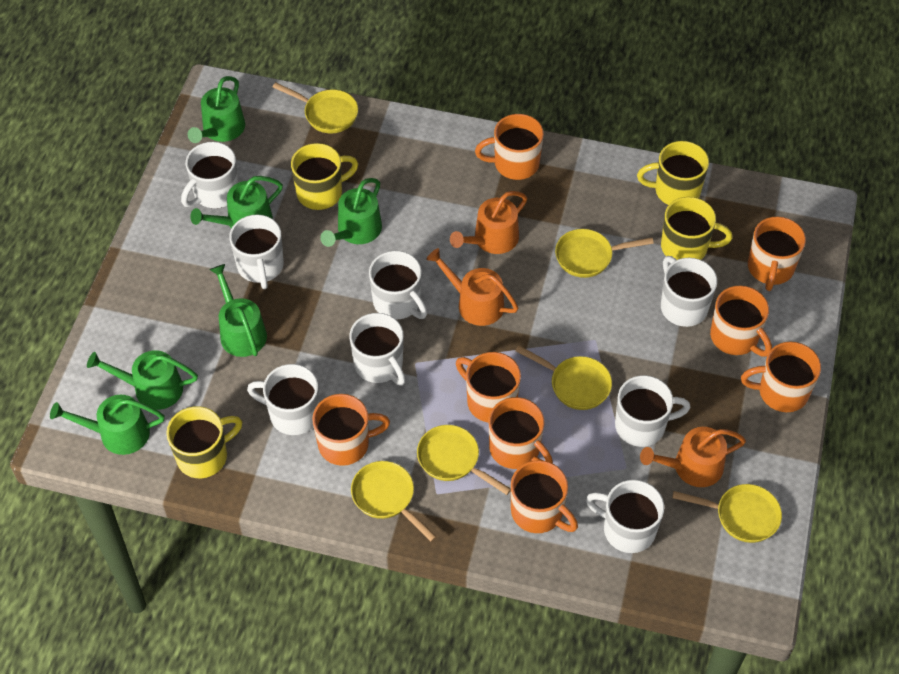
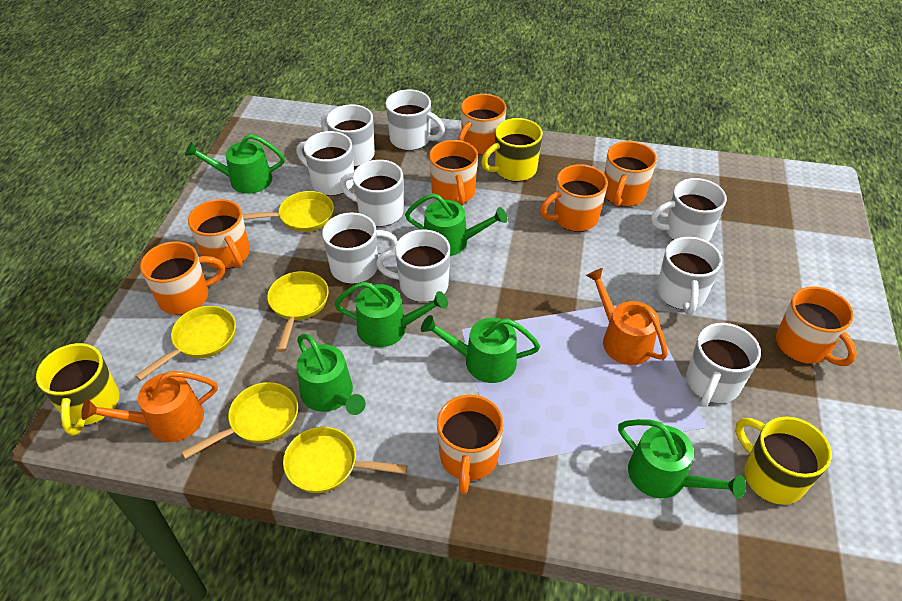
orange watering can: [426,248,518,326] [450,191,527,254] [640,427,746,487] = 3 -> [81,371,218,442] [586,268,668,365] = 2
white mug: [181,142,239,208] [229,214,284,289] [247,364,319,435] [349,313,405,386] [369,251,427,320] [586,480,664,553] [615,375,691,447] [661,256,717,327] = 8 -> [296,131,354,196] [321,104,375,167] [322,213,398,284] [340,160,403,227] [376,230,450,302] [386,89,445,151] [651,178,727,241] [657,237,722,315] [686,323,761,407] = 9
yellow mug: [166,406,242,478] [291,143,358,210] [637,141,709,205] [661,197,733,260] = 4 -> [36,343,119,436] [481,118,543,182] [735,417,832,505] = 3
yellow pan: [273,82,358,133] [351,461,437,542] [417,425,511,495] [515,345,612,410] [555,229,654,278] [672,484,782,543] = 6 -> [135,306,236,381] [181,382,298,459] [242,191,334,232] [267,271,329,352] [283,427,408,493] = 5

